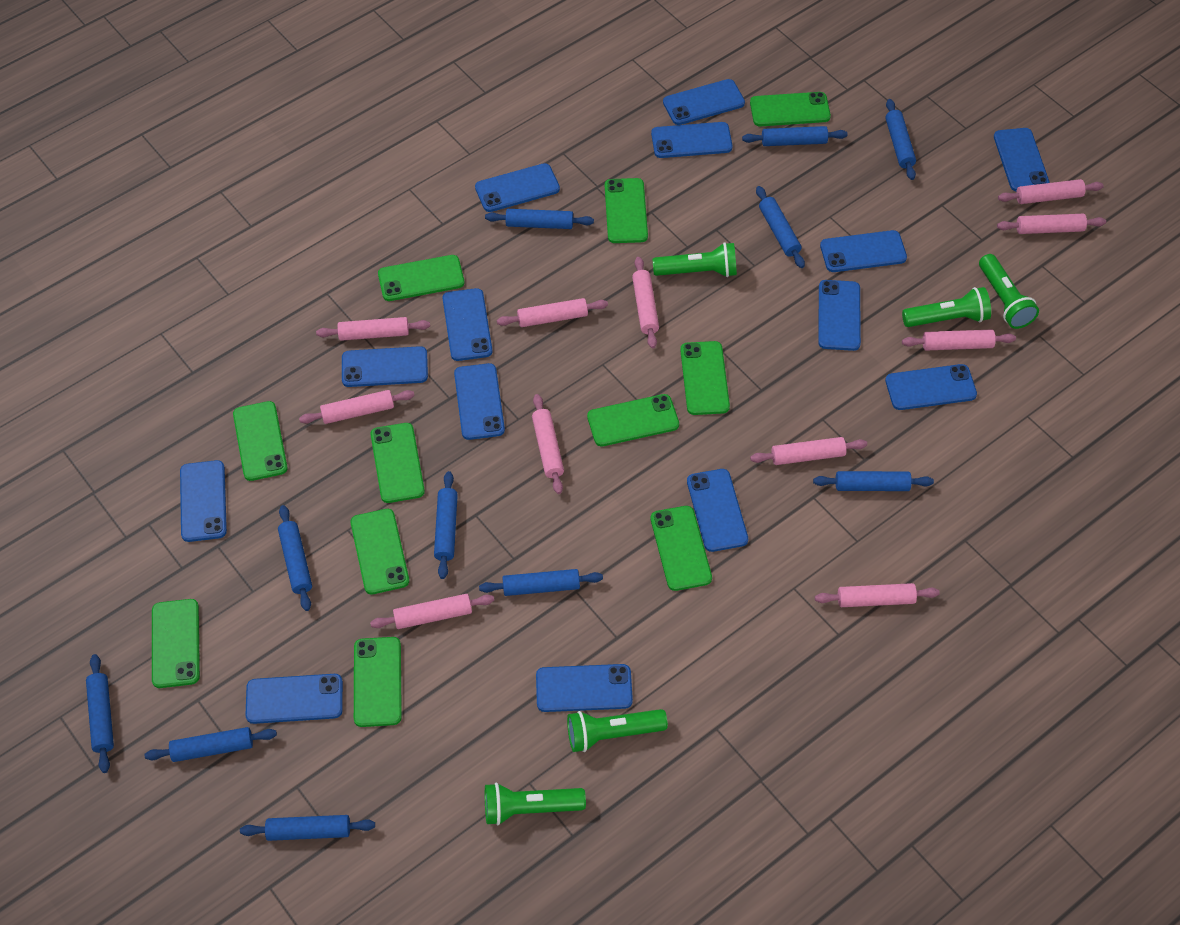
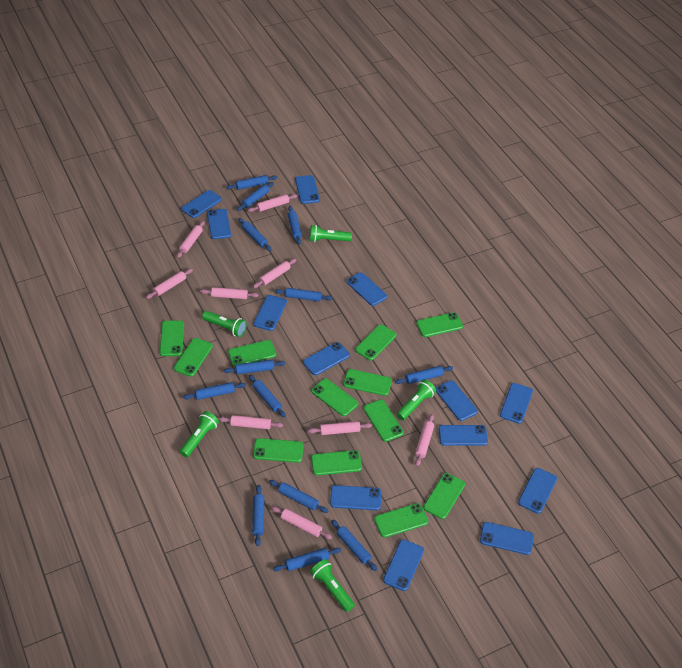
blue phone: [180,460,227,542] [245,674,343,724] [342,346,428,387] [443,288,492,361] [454,363,505,440] [475,163,560,212] [536,664,633,712] [651,122,732,158] [663,79,745,125] [687,469,748,552] [818,280,861,351] [820,230,907,272] [885,364,977,410] [994,128,1050,192] = 14 -> [181,190,222,218] [207,209,231,239] [254,295,287,331] [295,175,320,204] [303,342,350,375] [330,485,381,510] [346,272,387,306] [383,539,424,591] [436,380,478,421] [438,425,488,446] [480,522,534,555] [500,383,533,424] [518,468,557,514] = 13
blue rolling pin: [86,654,114,773] [144,727,277,762] [240,815,375,841] [278,505,312,611] [434,471,458,579] [479,569,603,596] [485,209,594,229] [742,126,848,146] [756,186,805,268] [813,471,934,491] [885,99,916,180] = 11 -> [183,382,246,400] [224,360,285,375] [226,175,277,190] [237,182,274,211] [238,218,272,251] [249,375,286,418] [252,485,264,546] [269,480,328,513] [273,548,341,572] [275,288,332,302] [287,206,302,245] [331,520,377,571] [395,366,453,384] = 13
green phone: [152,599,200,688] [233,401,288,481] [350,509,409,594] [354,637,402,727] [371,423,425,503] [378,255,464,301] [587,394,679,446] [605,178,648,243] [651,506,712,591] [680,341,730,415] [750,92,831,127] = 11 -> [160,321,184,356] [174,338,213,377] [228,340,276,366] [253,438,304,463] [311,378,358,416] [311,450,362,475] [343,369,392,396] [355,324,397,360] [363,400,404,442] [374,503,428,538] [416,312,463,337] [423,473,465,519] = 12
pink rolling pin: [299,390,415,424] [316,317,430,341] [370,594,494,629] [497,298,608,327] [532,394,564,494] [632,257,659,349] [750,437,867,465] [815,583,940,607] [902,330,1016,351] [997,214,1106,234] [998,179,1104,204] = 11 -> [146,269,193,299] [177,221,205,258] [200,287,259,299] [219,415,283,429] [248,194,297,212] [253,259,296,288] [271,506,332,539] [308,421,372,435] [415,414,434,466] = 9

